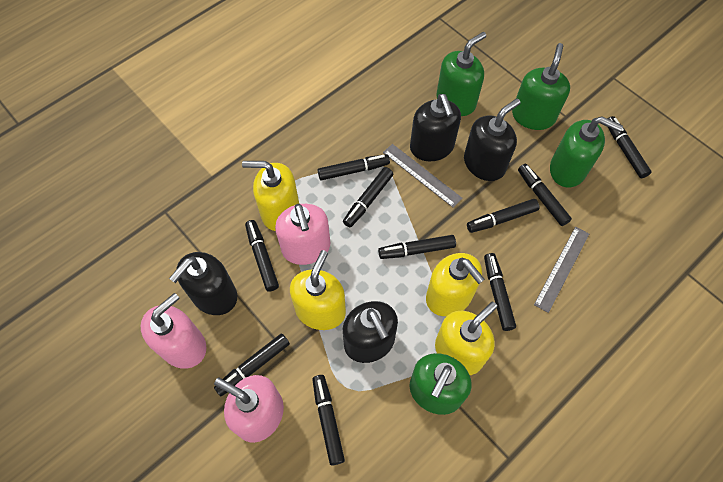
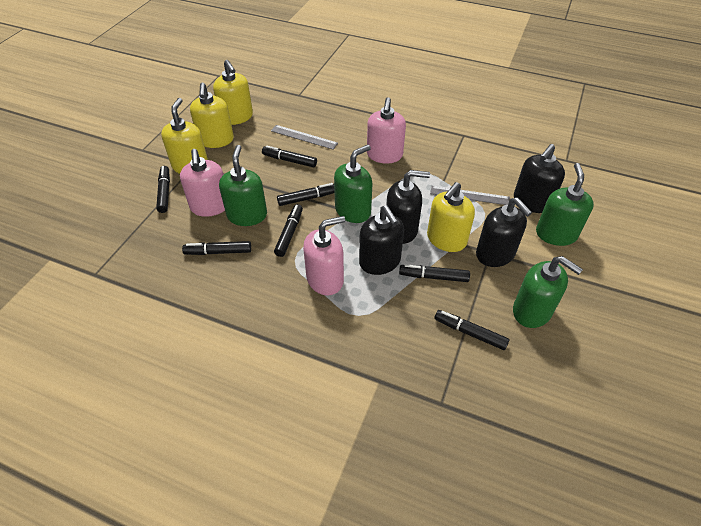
black marker: [214,333,290,396] [245,220,279,292] [312,375,345,466] [318,154,390,180] [343,167,393,227] [378,235,456,259] [467,199,539,233] [484,253,516,331] [518,164,572,226] [608,116,652,178] = 10 -> [156,166,170,213] [182,241,251,255] [262,145,317,167] [274,204,303,257] [277,183,335,206] [399,264,470,282] [434,310,510,350] = 7

